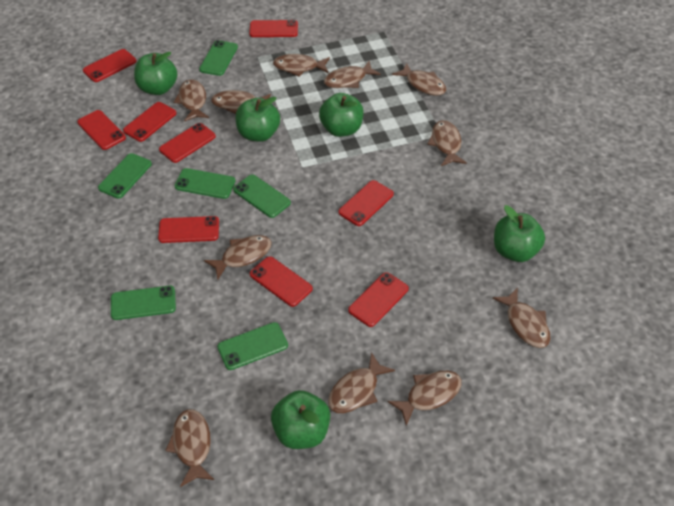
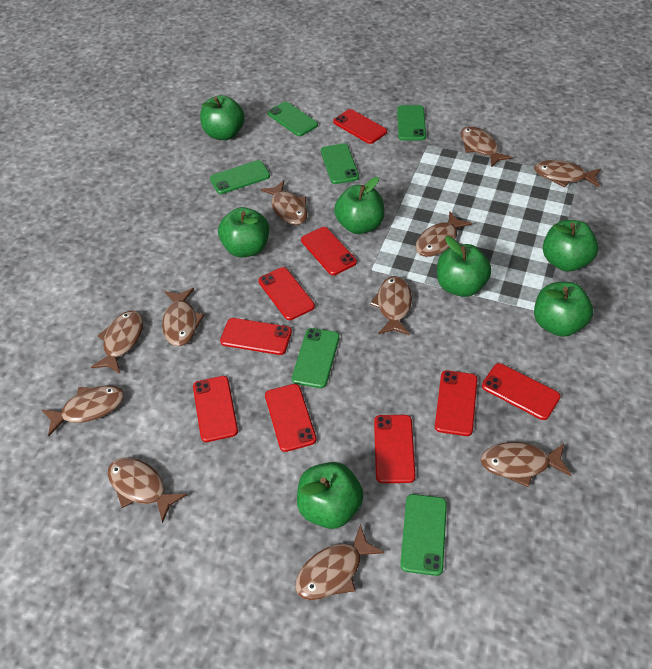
green apple: [134,52,177,95] [236,97,280,142] [271,390,330,449] [319,93,364,137] [494,205,545,262] = 5 -> [200,95,245,140] [218,207,269,257] [297,462,364,529] [334,177,384,234] [437,236,492,297] [534,282,593,337] [543,220,598,272] = 7

